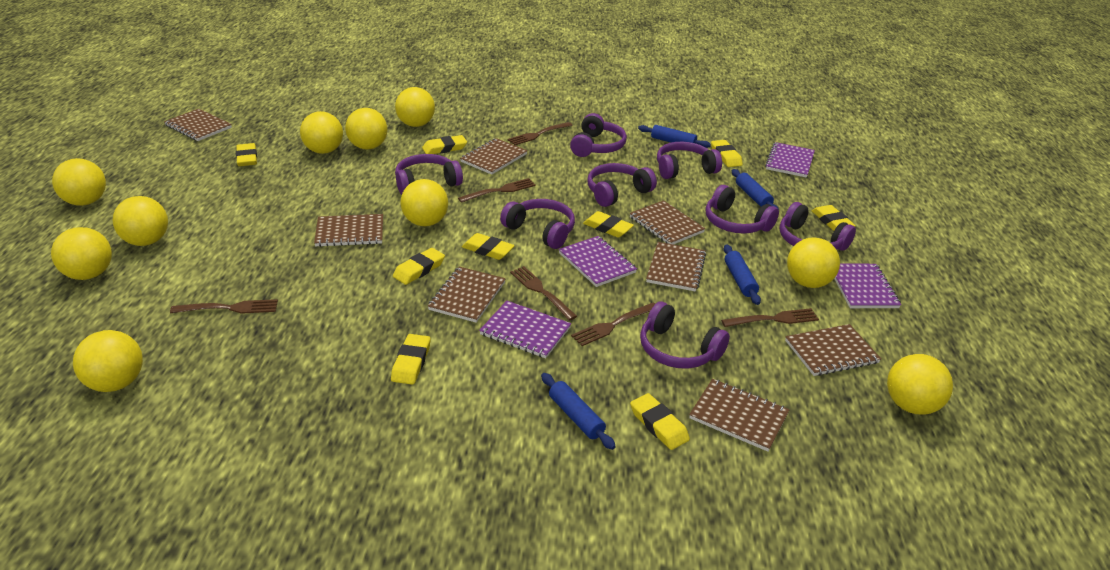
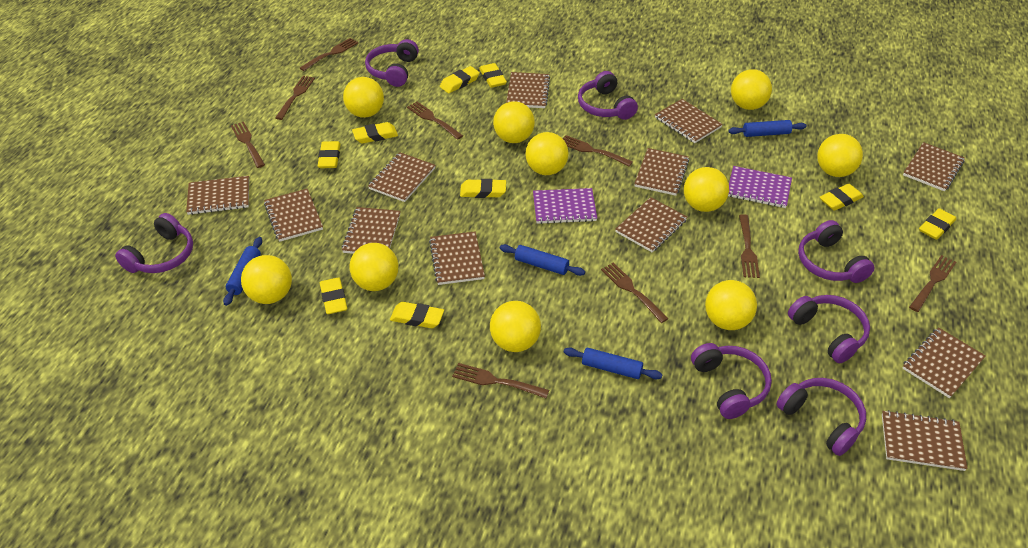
brown fork: [170,299,278,314] [458,178,536,203] [507,122,573,145] [510,266,577,321] [571,303,655,346] [721,308,819,327] = 6 -> [231,122,265,168] [275,76,315,120] [300,38,358,71] [407,102,463,140] [452,363,549,398] [563,135,633,167] [601,263,669,323] [739,214,760,278] [909,255,956,312] = 9
brown notebook: [164,109,232,141] [314,214,383,247] [428,267,506,323] [460,138,527,175] [630,200,705,245] [646,242,706,292] [689,379,789,451] [785,324,881,376] = 8 -> [186,176,249,215] [264,189,323,242] [341,207,400,254] [368,152,436,202] [429,231,485,285] [506,72,550,108] [615,197,687,252] [634,148,689,196] [655,99,723,143] [882,410,968,471] [902,327,986,398] [903,142,965,192] = 12
purple headphones: [395,154,463,195] [500,199,575,249] [570,113,627,157] [588,163,657,207] [640,301,730,369] [657,142,722,179] [706,185,779,233] [779,202,856,251] = 8 -> [115,213,193,273] [365,39,419,87] [578,71,638,120] [691,343,772,419] [777,378,866,456] [788,295,870,363] [798,220,874,283] = 7
purple notebook: [479,301,571,359] [559,236,637,287] [765,142,815,178] [834,264,901,308] = 4 -> [533,188,597,224] [728,166,792,208] = 2

